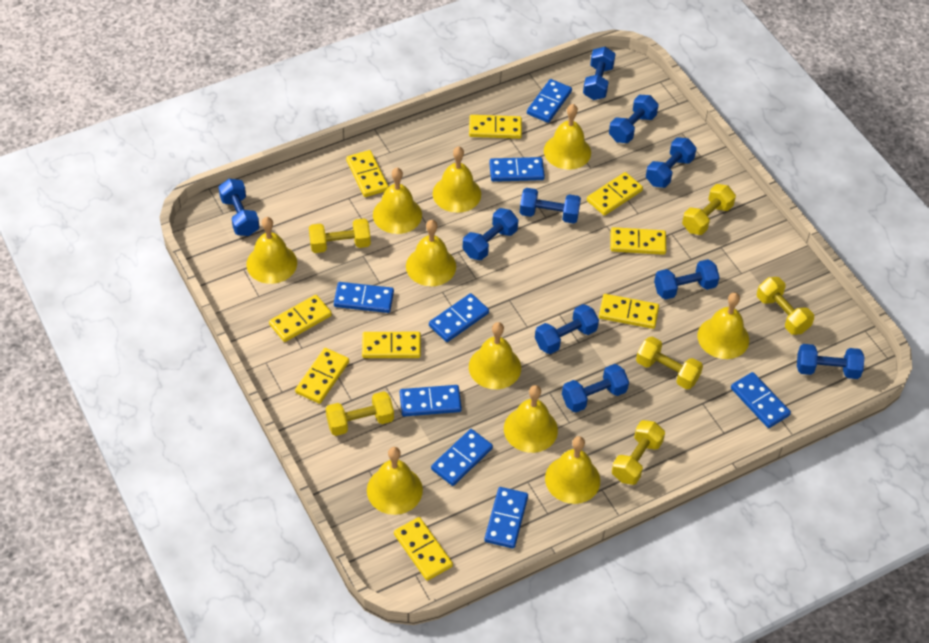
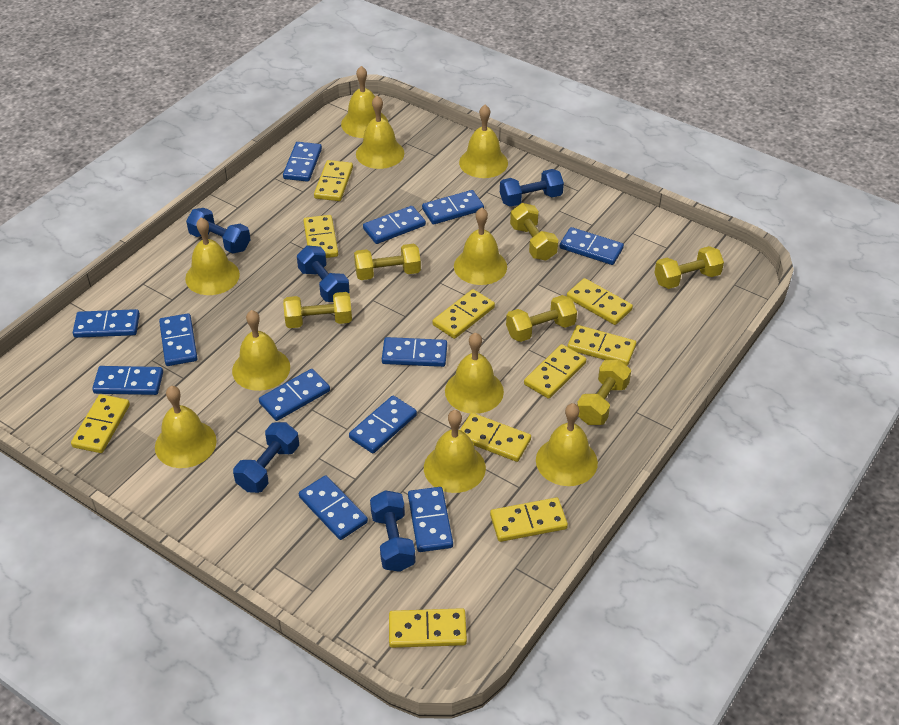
blue domino: [334,282,394,313] [400,385,462,417] [429,293,489,342] [431,429,493,486] [484,487,528,549] [489,157,545,182] [527,79,572,123] [731,372,791,428] = 8 -> [73,309,140,338] [92,366,163,395] [159,313,198,366] [259,369,330,421] [283,142,322,182] [299,475,368,540] [349,395,417,453] [363,206,426,244] [382,337,447,367] [408,487,453,552] [422,190,484,225] [560,227,624,265] = 12
blue dumbbell: [218,179,260,236] [462,208,518,260] [520,188,581,224] [535,304,599,354] [562,364,629,413] [583,47,615,100] [609,95,659,143] [646,138,696,188] [654,259,720,300] [797,344,864,379] = 10 -> [186,208,251,253] [233,422,299,493] [297,246,350,302] [370,490,416,572] [500,169,564,207] = 5
yellow domino: [269,295,332,342] [295,348,349,404] [346,150,389,197] [362,332,421,358] [394,517,453,581] [469,115,522,139] [587,172,643,216] [599,294,659,329] [611,227,666,255] = 9 -> [71,394,130,453] [303,215,338,258] [314,160,353,201] [389,608,467,648] [432,289,495,339] [460,413,531,462] [490,497,568,542] [524,344,586,399] [567,278,633,325] [568,325,636,366] = 10

